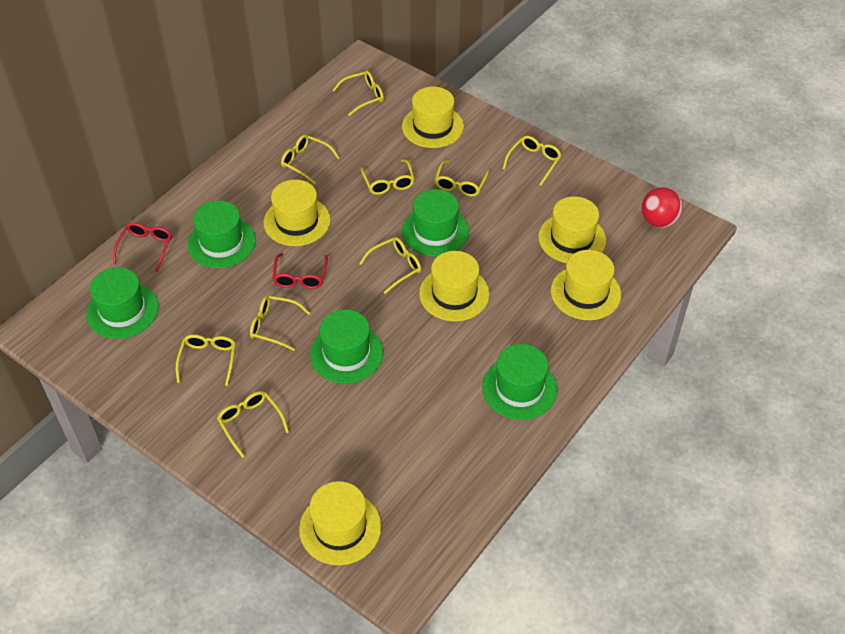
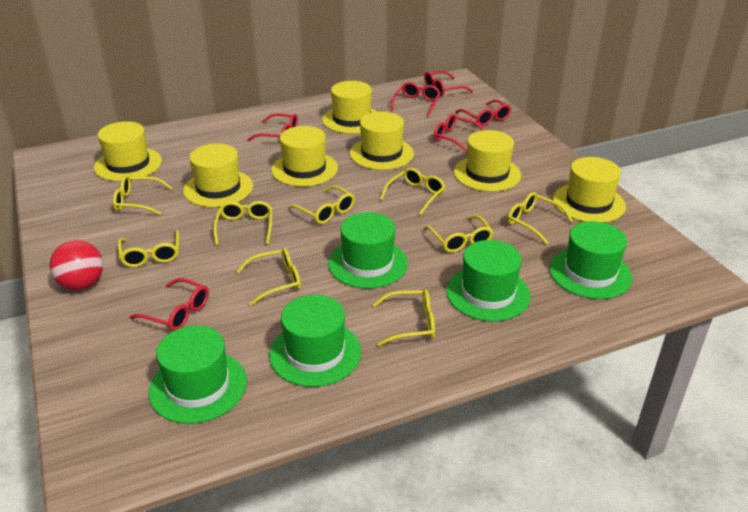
red glasses: [113,222,172,272] [272,253,328,289] = 2 -> [130,278,209,331] [247,113,298,142] [391,82,441,116] [424,71,473,96] [433,114,484,153] [455,100,511,126] = 6
yellow hat: [264,180,331,246] [299,481,381,565] [402,87,464,148] [419,251,490,321] [538,196,606,263] [551,250,621,320] = 6 -> [94,121,162,181] [183,144,253,207] [271,126,338,187] [322,81,377,134] [350,112,414,170] [454,130,521,192] [553,157,626,223] = 7

